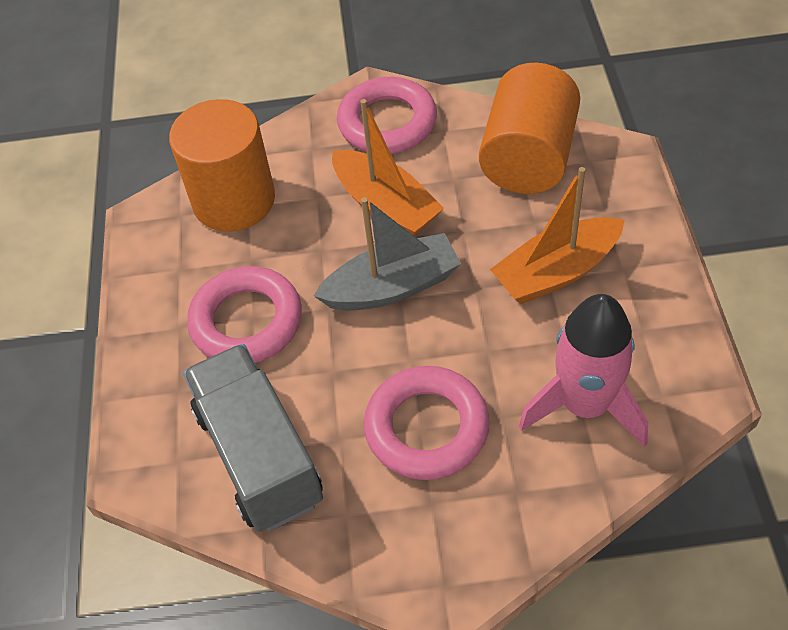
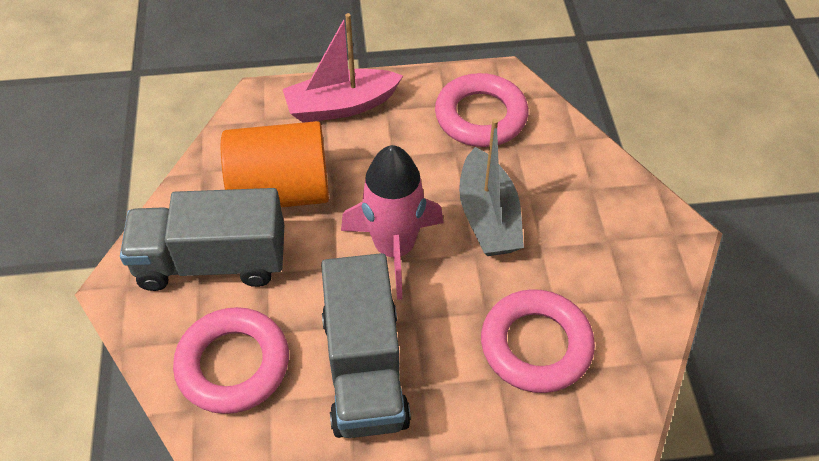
grey truck: [183,344,323,532] = 1 -> [120,188,284,291] [321,253,411,438] = 2
orange boat: [332,99,444,236] [490,167,624,304] = 2 -> none = 0
orange cylinder: [169,99,275,232] [479,63,580,194] = 2 -> [221,121,329,208] = 1
pink boat: none = 0 -> [283,13,403,123] = 1

